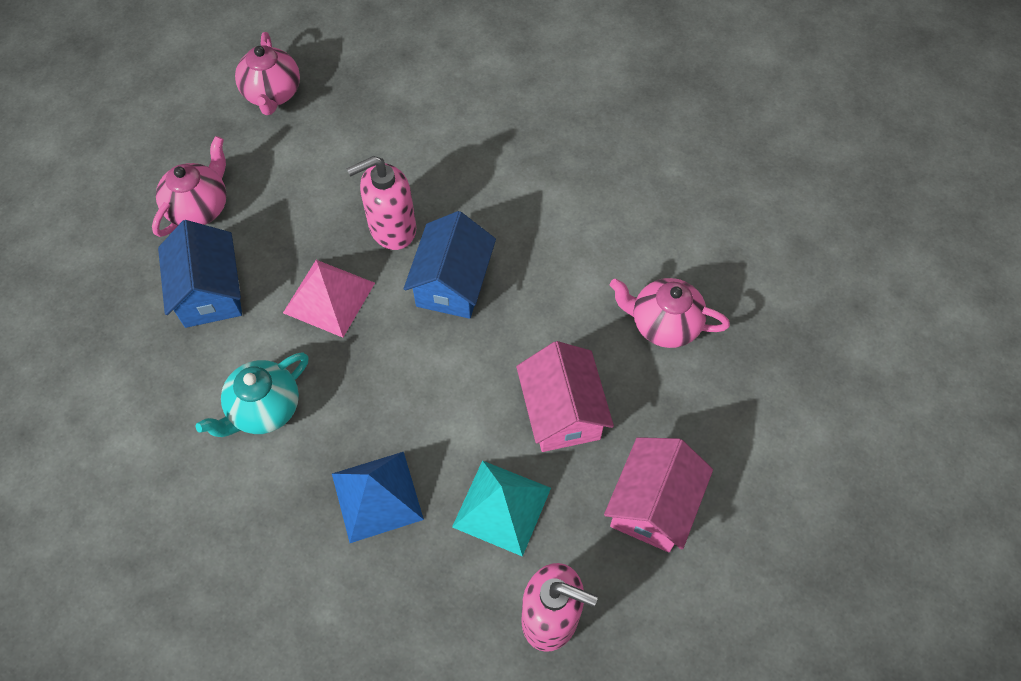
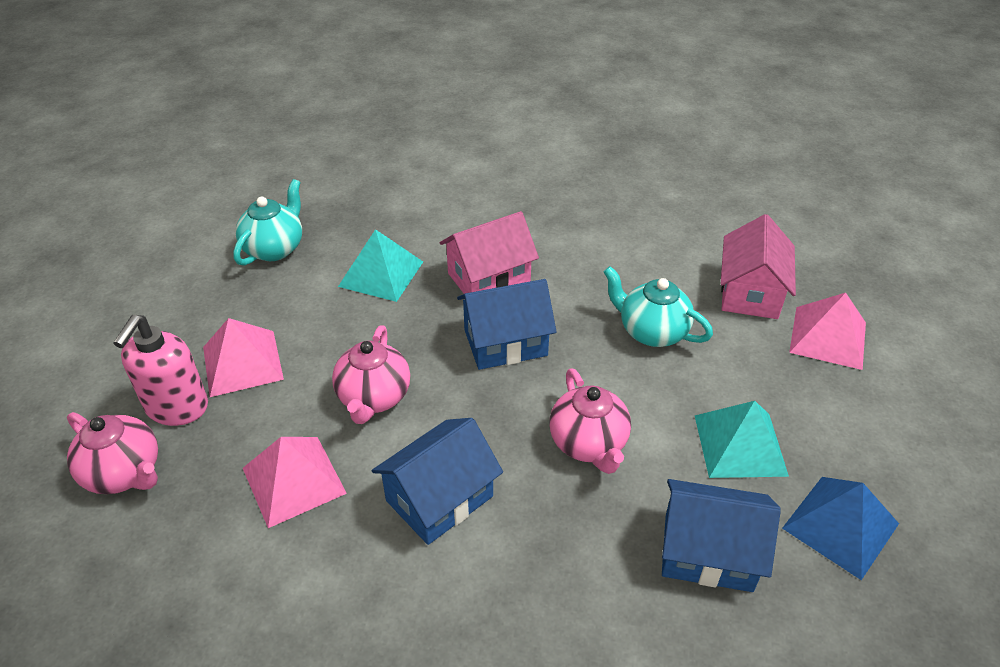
blue house: [158,220,242,328] [404,211,496,319] = 2 -> [371,418,503,545] [457,279,557,370] [662,479,781,592] = 3
pink pyramid: [283,260,375,337] = 1 -> [203,318,284,397] [243,437,347,528] [789,293,866,370] = 3
pink soap dispenser: [346,156,416,250] [521,563,598,652] = 2 -> [113,315,208,426] = 1
turquoise pyramid: [452,460,551,557] = 1 -> [338,229,423,302] [695,401,789,478] = 2
turquoise teapot: [196,352,308,437] = 1 -> [233,179,302,266] [604,266,713,347] = 2

